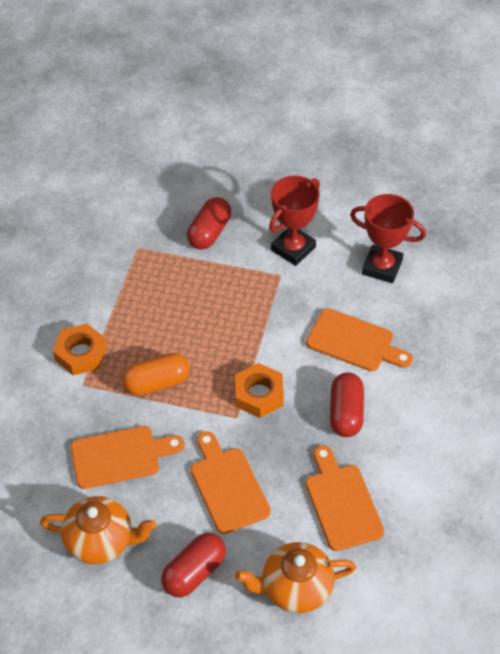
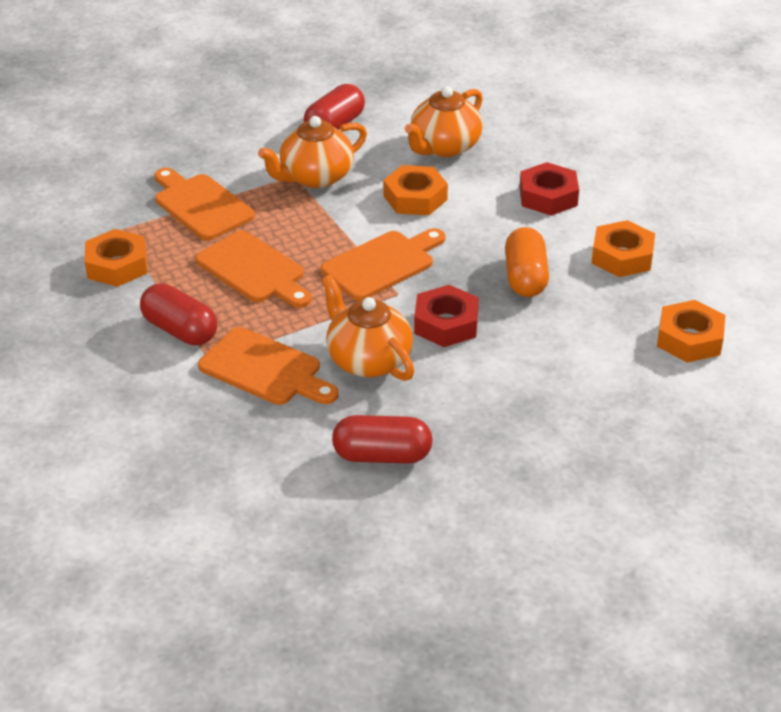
orange nut: [53,323,107,376] [235,363,284,418] = 2 -> [85,229,147,287] [383,165,448,215] [592,220,655,277] [657,300,725,363] = 4
orange teapot: [40,496,156,564] [235,542,356,613] = 2 -> [258,116,367,188] [322,275,415,381] [405,86,483,157] = 3
red nut: none = 0 -> [414,285,479,347] [519,162,579,216] = 2
red trophy: [269,176,320,266] [350,194,426,283] = 2 -> none = 0

